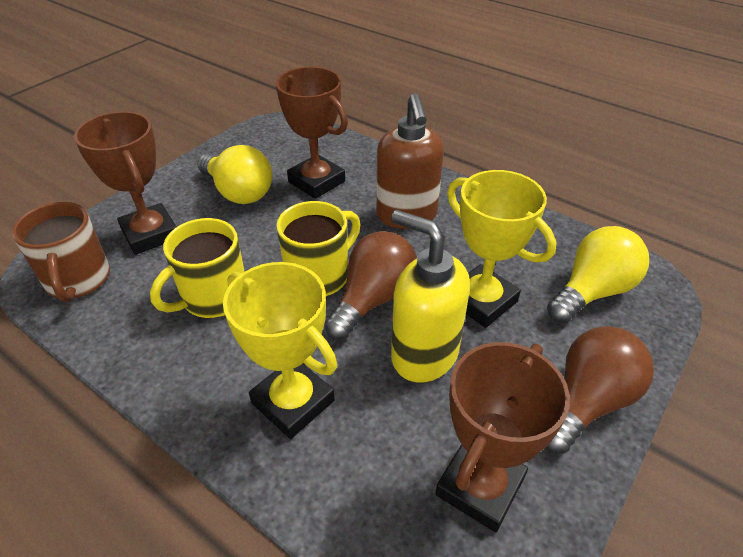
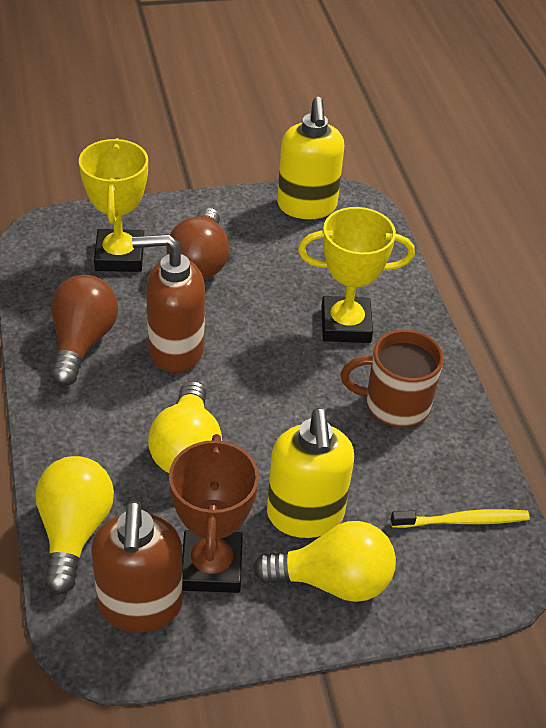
brown soap dispenser: [376,93,444,229] = 1 -> [91,501,183,632] [132,234,205,373] = 2
brown trophy: [74,111,176,255] [276,67,348,199] [435,342,570,532] = 3 -> [169,434,259,593] = 1
yellow light bulb: [197,145,272,204] [547,226,649,323] = 2 -> [35,456,114,594] [148,381,222,473] [253,521,396,602] = 3
yellow mug: [150,218,245,318] [276,201,361,296] = 2 -> none = 0
yellow soap dispenser: [391,210,470,382] = 1 -> [267,408,354,538] [277,97,344,219] = 2
yellow toothbrush: none = 0 -> [391,509,530,528] = 1

